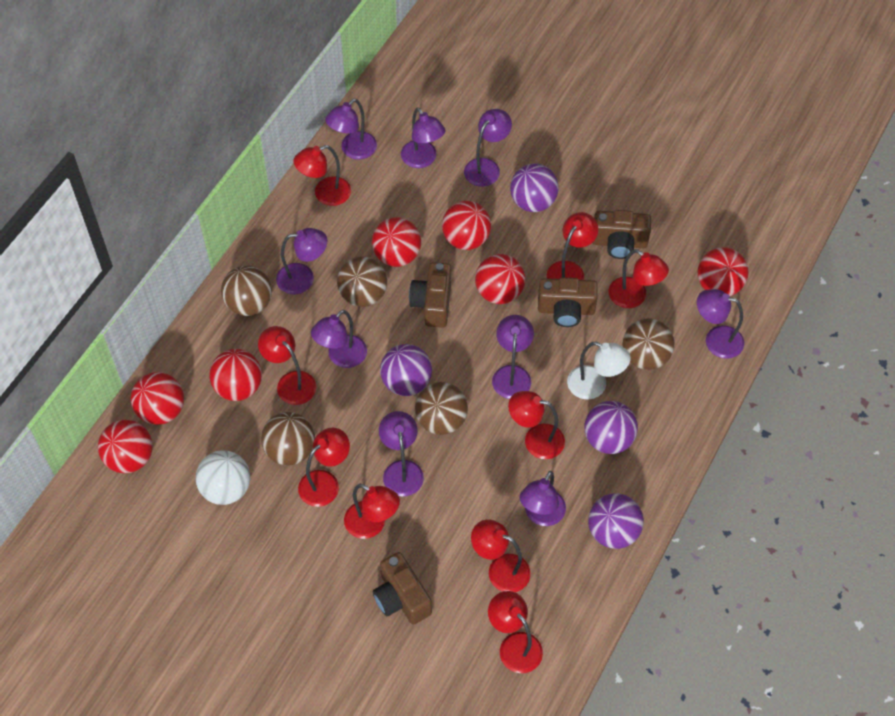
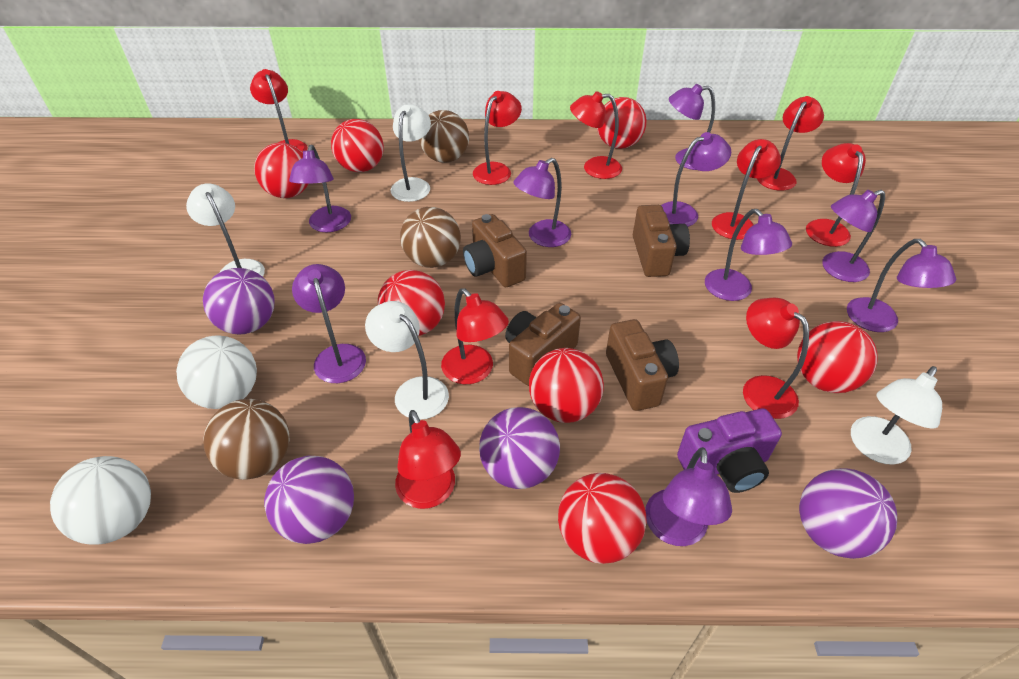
brown ball: [221,265,272,316] [261,412,315,466] [337,257,387,307] [415,382,468,435] [622,318,674,370] = 5 -> [203,399,289,480] [400,207,461,268] [419,110,469,163] = 3
purple camera: none = 0 -> [677,408,782,493] = 1
white ball: [196,450,250,505] = 1 -> [50,456,151,544] [176,336,257,409] = 2
white lamp: [567,342,631,399] = 1 -> [186,183,265,277] [365,301,449,420] [391,104,431,202] [851,366,942,465] = 4

